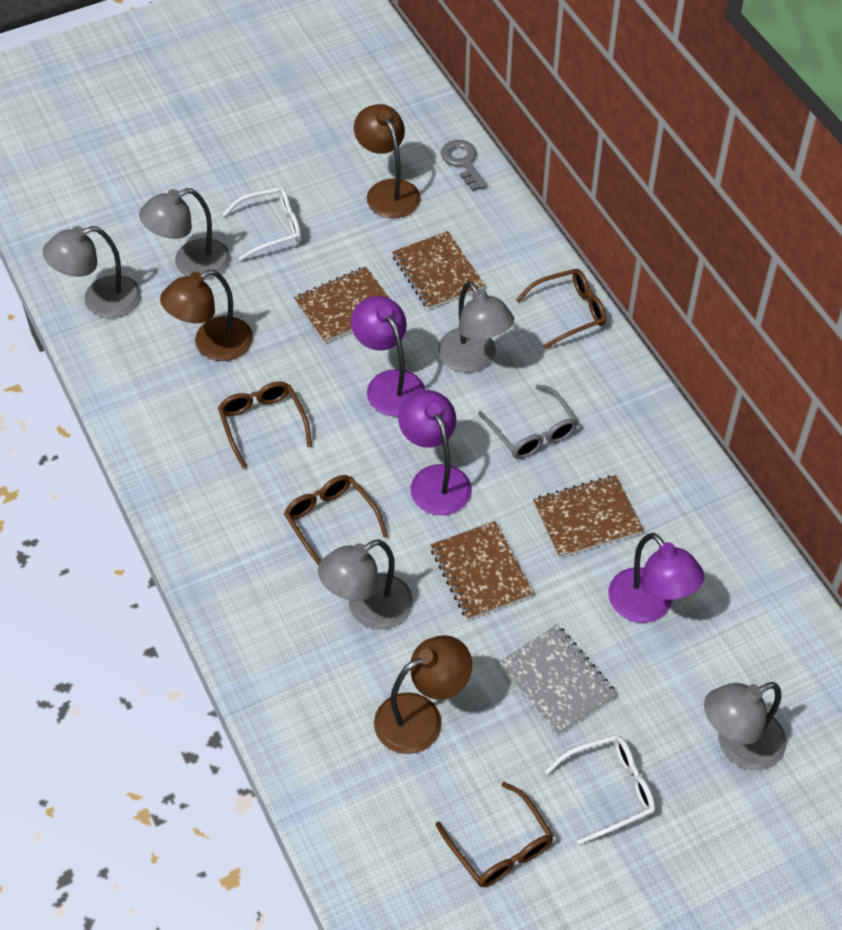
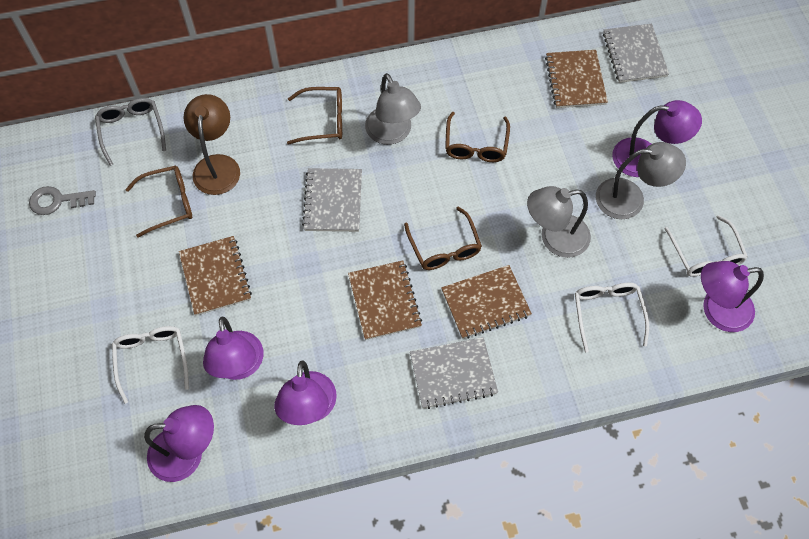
brown lamp: [160,270,253,361] [354,104,421,218] [374,635,472,754] = 3 -> [184,94,240,195] = 1
grey lamp: [43,226,141,318] [139,188,231,280] [318,539,413,629] [438,281,514,373] [704,682,787,770] = 5 -> [365,73,421,145] [527,186,591,258] [596,142,686,219] = 3
grey notebook: [498,624,617,735] = 1 -> [302,168,362,232] [410,337,498,409] [603,24,669,83] = 3
purple lamp: [351,296,425,417] [398,390,472,515] [608,533,704,623] = 3 -> [144,405,214,482] [203,317,263,380] [274,361,337,425] [612,100,702,177] [701,261,764,332] = 5
white glasses: [222,187,301,261] [545,734,655,844] = 2 -> [112,326,189,404] [575,283,649,352] [665,215,748,277] = 3

